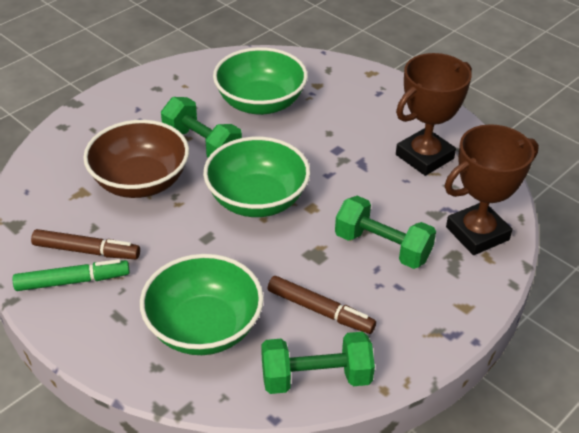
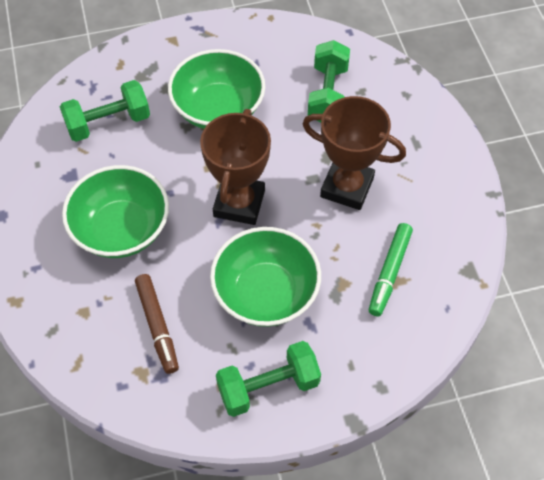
brown bowl: [83,120,189,198] = 1 -> none = 0
brown marker: [31,229,140,259] [267,276,376,334] = 2 -> [135,274,179,374] = 1

